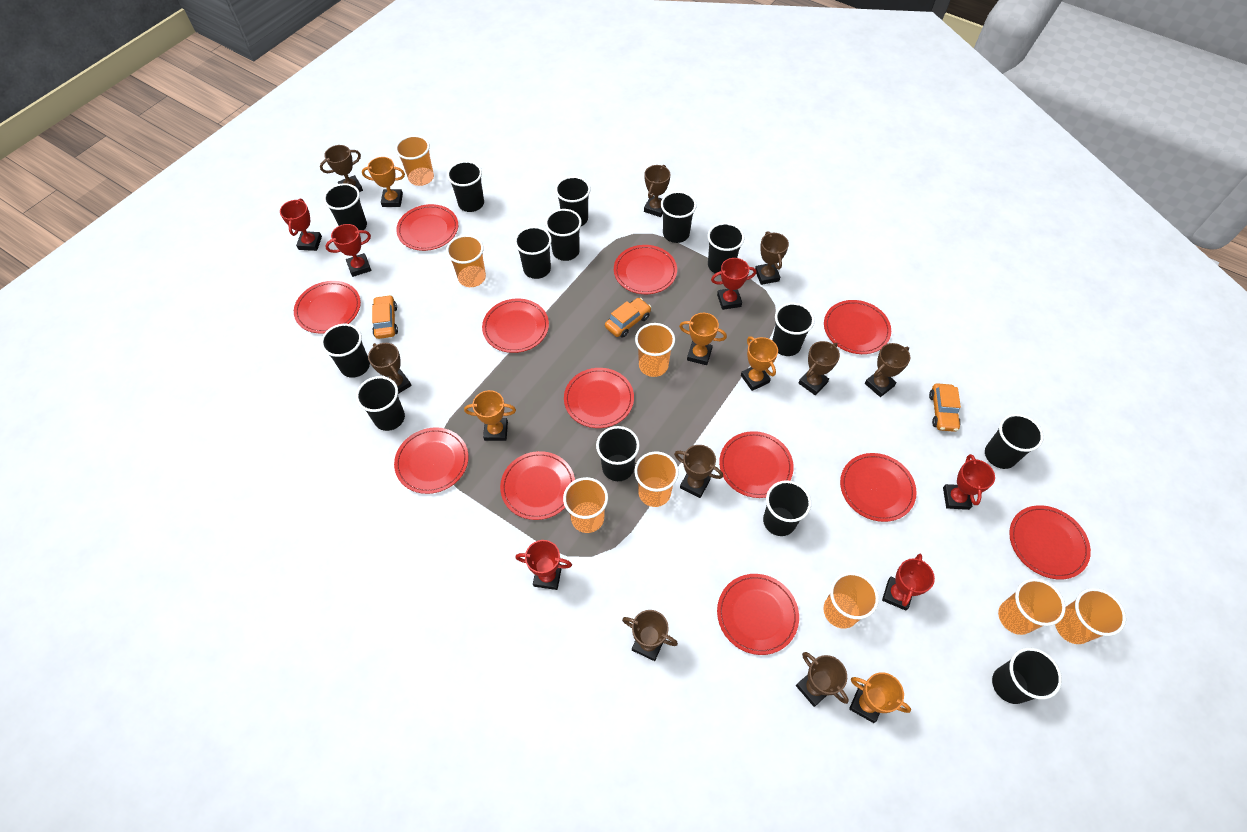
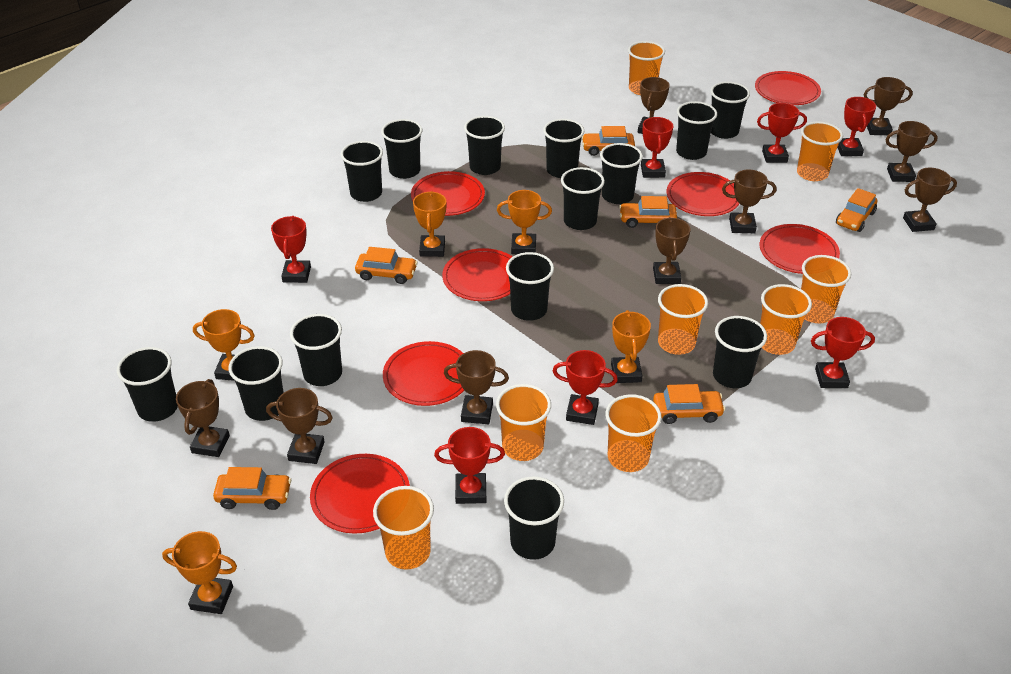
orange car: [372,295,398,339] [605,298,651,338] [929,383,961,432] = 3 -> [213,467,291,510] [355,247,418,284] [582,126,635,156] [619,196,677,228] [653,384,725,424] [836,188,877,232] = 6
red plate: [294,281,361,334] [394,427,469,494] [396,204,458,251] [482,299,549,353] [500,451,575,520] [564,368,634,428] [614,245,677,294] [717,574,799,655] [719,431,794,498] [824,300,891,354] [840,453,917,522] [1009,505,1091,579] = 12 -> [310,454,410,533] [383,341,464,406] [411,171,485,216] [442,248,513,301] [667,172,739,216] [755,71,821,105] [759,224,840,274] = 7
red trophy: [280,198,322,251] [325,224,371,277] [515,540,572,590] [711,258,756,310] [882,554,935,611] [943,454,995,510] = 6 -> [271,216,311,283] [434,427,505,504] [553,350,618,425] [641,117,673,178] [757,103,807,163] [811,317,875,388] [837,97,876,156] = 7

